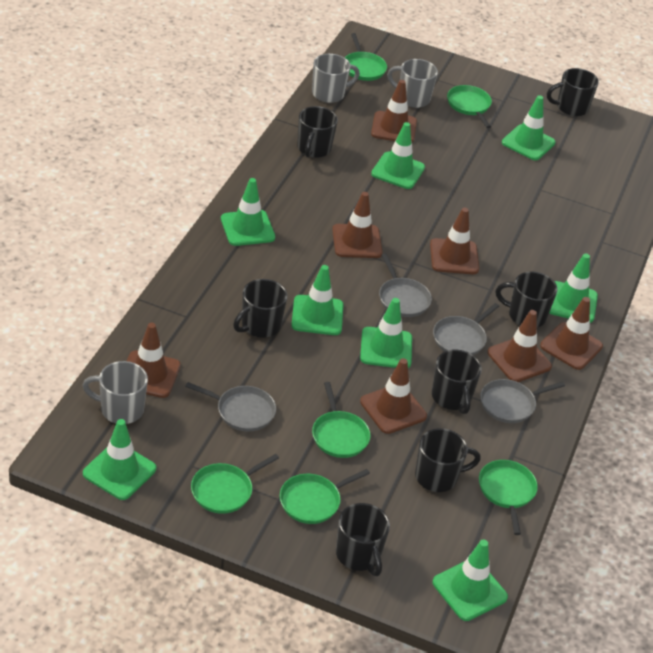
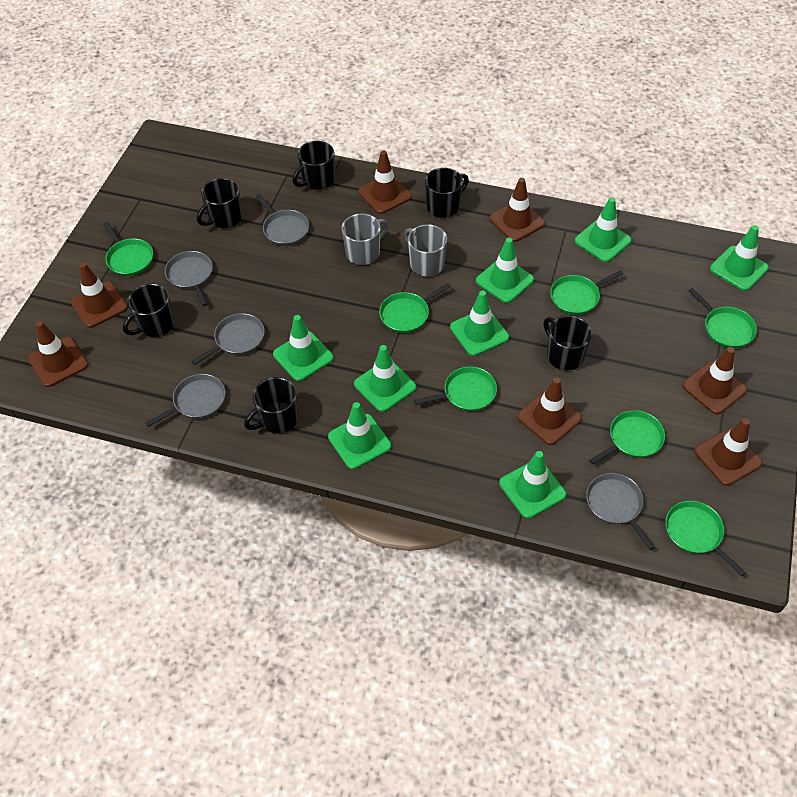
black mug: [233,279,287,338] [297,106,338,158] [336,503,390,576] [415,428,481,492] [432,349,482,414] [495,271,557,327] [547,68,599,116] = 7 -> [123,284,175,337] [197,178,242,228] [244,377,299,434] [292,141,335,190] [425,168,469,218] [543,315,592,370] = 6
green pan: [191,454,279,514] [280,469,370,524] [312,382,370,458] [345,33,387,81] [447,85,492,128] [479,460,538,535] = 6 -> [103,222,153,276] [379,283,451,333] [414,366,497,411] [550,271,623,315] [589,410,665,464] [665,501,746,577] [688,288,757,348] = 7
grey mug: [82,361,148,424] [312,54,360,103] [387,59,438,108] = 3 -> [341,213,388,265] [404,224,447,276] = 2
grey pan: [185,382,276,432] [379,254,432,317] [433,303,499,355] [480,379,565,423] = 4 -> [145,374,225,427] [165,251,213,306] [191,313,265,365] [256,194,309,246] [586,473,655,550] = 5

